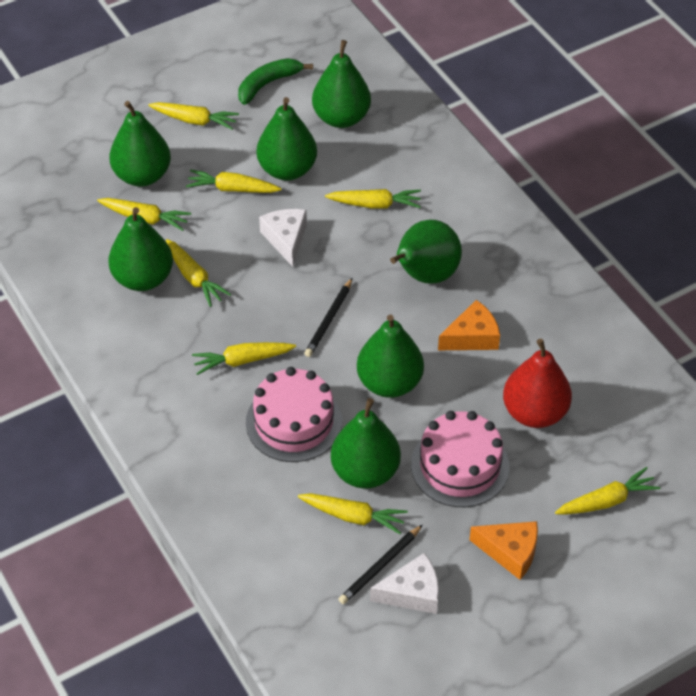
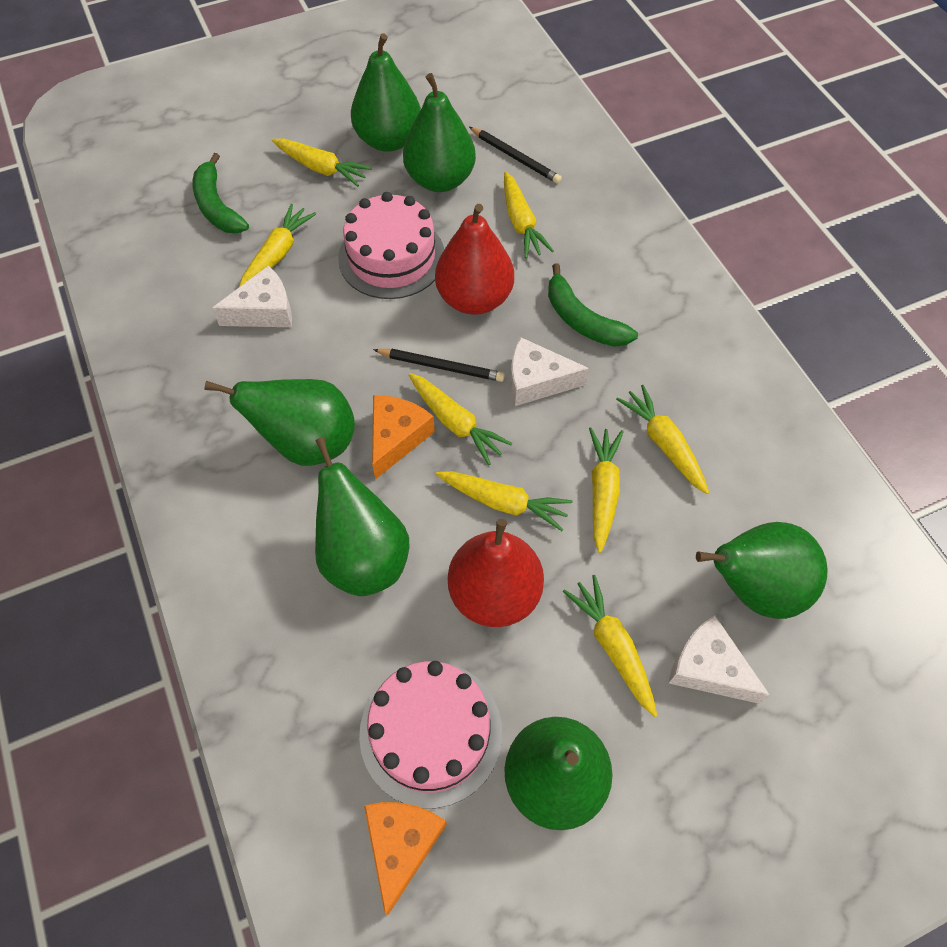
green banana: [238,58,313,105] = 1 -> [193,153,249,233] [548,263,638,347] = 2
green pear: [108,207,173,291] [109,101,171,187] [257,97,317,181] [312,40,371,128] [331,398,401,489] [357,315,424,398] [390,220,462,284] = 7 -> [204,379,355,466] [315,437,409,596] [351,33,421,152] [403,73,476,192] [504,717,613,830] [696,522,828,619] = 6
red pear: [503,339,572,428] = 1 -> [435,204,514,315] [448,519,544,627] = 2
white cheese: [259,209,307,267] [370,553,439,614] = 2 -> [212,266,292,327] [510,337,589,406] [669,615,770,704] = 3

